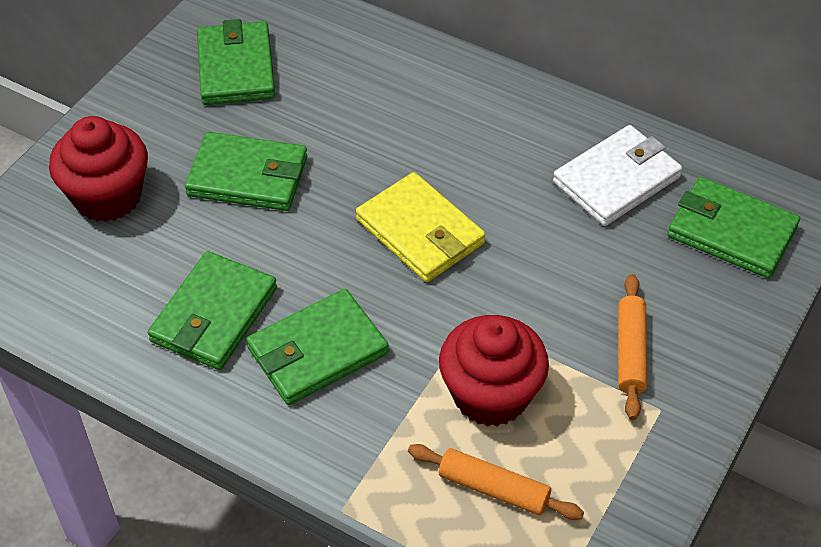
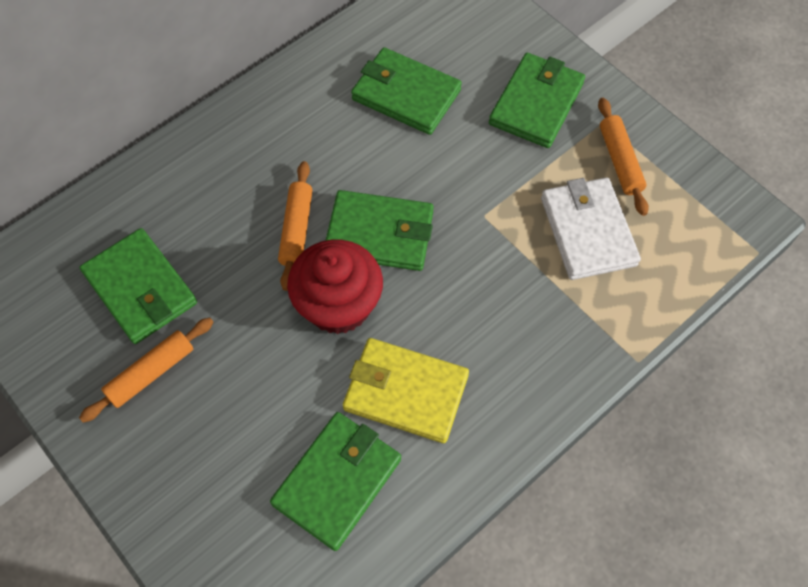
orange rolling pin: [408,444,584,520] [618,274,647,420] = 2 -> [79,317,214,423] [278,161,313,291] [598,98,649,216] = 3
red cupcake: [49,116,148,222] [439,315,549,427] = 2 -> [287,240,383,334] = 1

